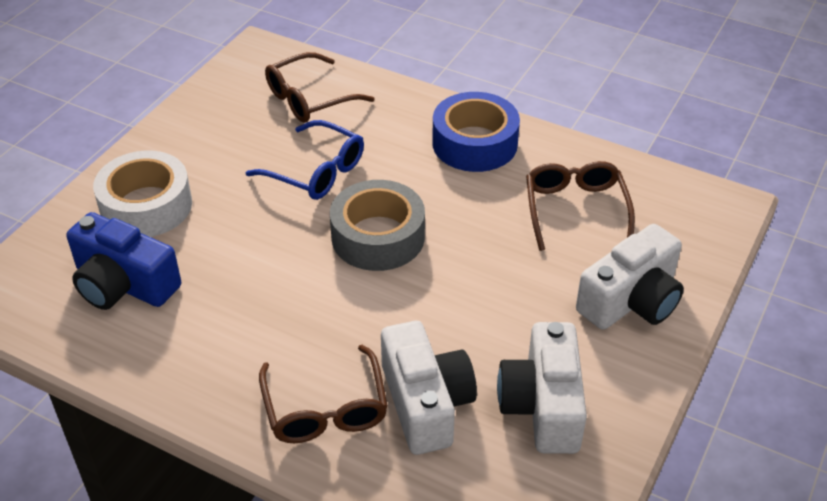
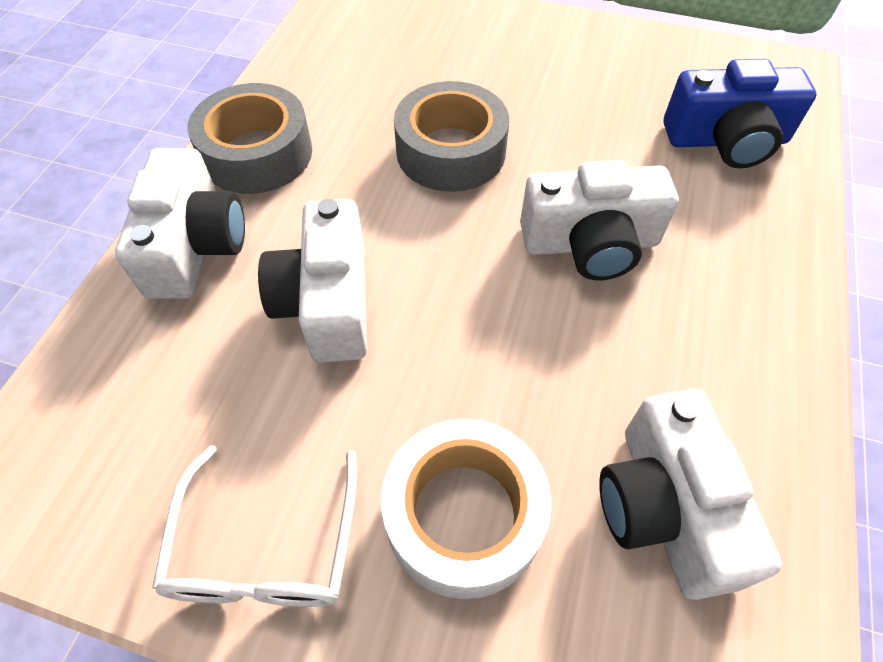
blue glasses: [246,120,364,200] = 1 -> none = 0
blue tape: [432,92,520,172] = 1 -> none = 0
brown glasses: [259,345,388,443] [265,52,374,123] [526,161,635,251] = 3 -> none = 0
grey tape: [330,180,425,271] = 1 -> [187,83,312,194] [394,81,509,192] = 2
white camera: [381,321,477,455] [497,322,587,454] [576,224,684,330] = 3 -> [115,148,245,299] [258,199,367,363] [520,160,678,280] [599,389,782,600] = 4
white glasses: none = 0 -> [152,445,357,607] = 1

